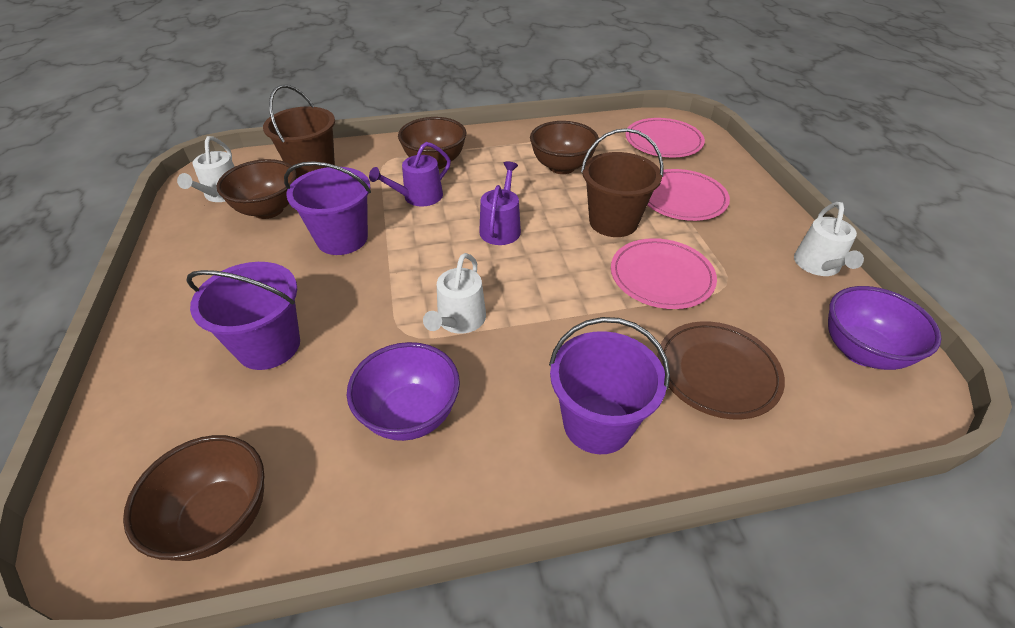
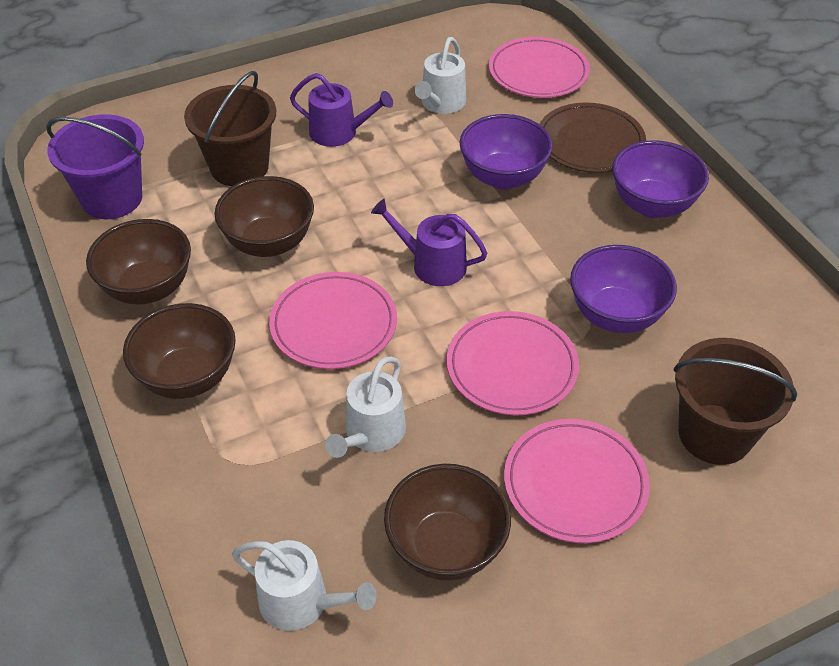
pink plate: [611,238,717,309] [626,118,705,158] [648,169,730,221] = 3 -> [269,272,397,369] [447,311,579,416] [489,37,590,98] [504,419,650,543] = 4
purple bowl: [347,342,460,441] [828,286,942,370] = 2 -> [459,114,553,190] [570,245,677,333] [612,140,709,218] = 3
purple bucket: [186,262,300,370] [284,161,371,255] [549,317,670,454] = 3 -> [46,114,144,219] = 1

